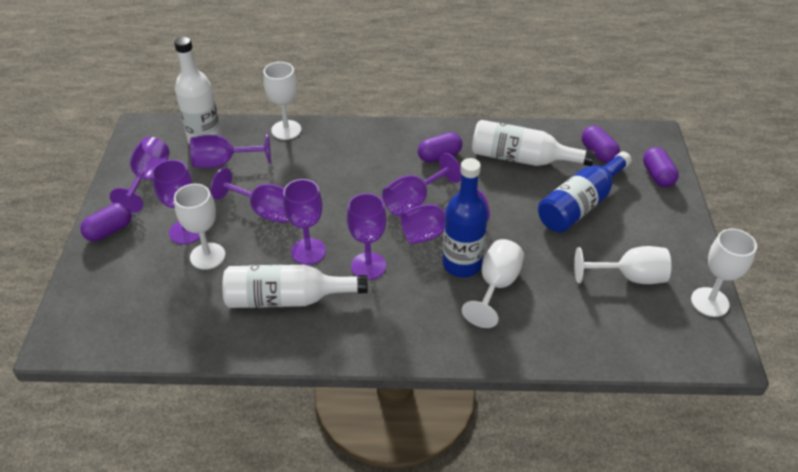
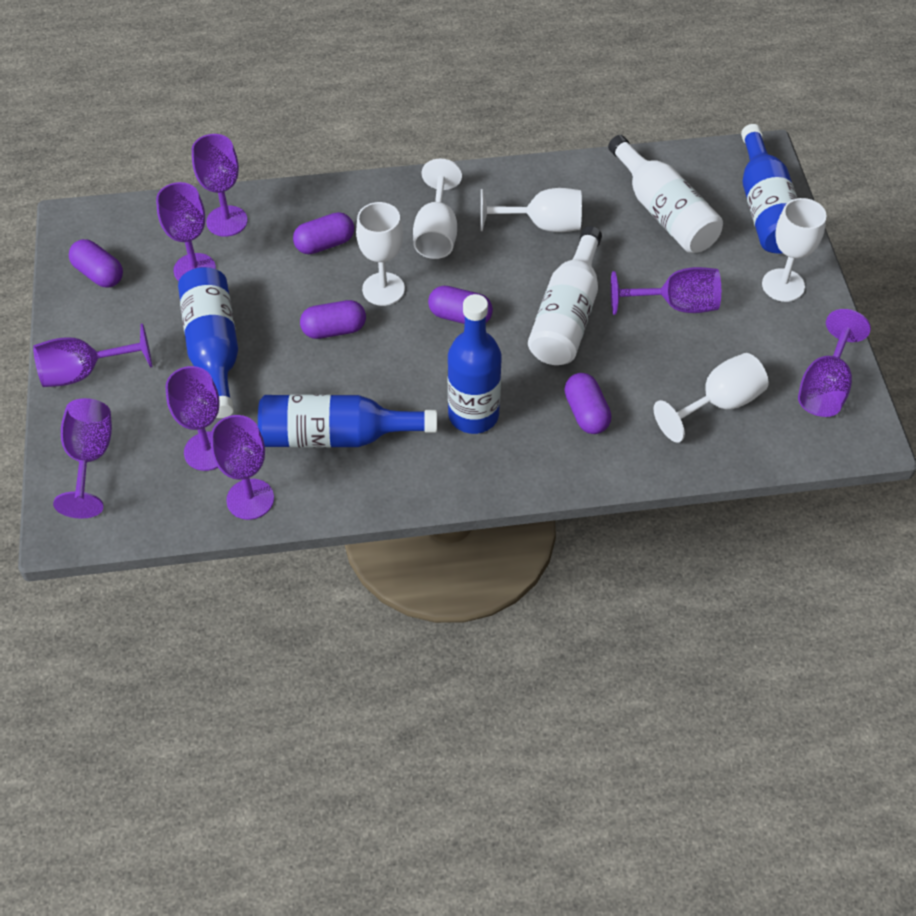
blue bottle: [443,158,488,277] [538,152,632,232] = 2 -> [178,267,238,418] [258,394,437,448] [448,294,502,434] [741,124,797,254] = 4
purple capsule: [80,203,132,242] [418,132,462,163] [582,126,620,163] [643,147,679,187] = 4 -> [69,239,123,288] [293,212,354,254] [300,300,366,339] [428,286,493,324] [564,373,611,434] = 5
white bottle: [174,37,222,144] [222,265,368,308] [472,120,595,166] = 3 -> [528,226,602,365] [608,135,723,253] = 2

